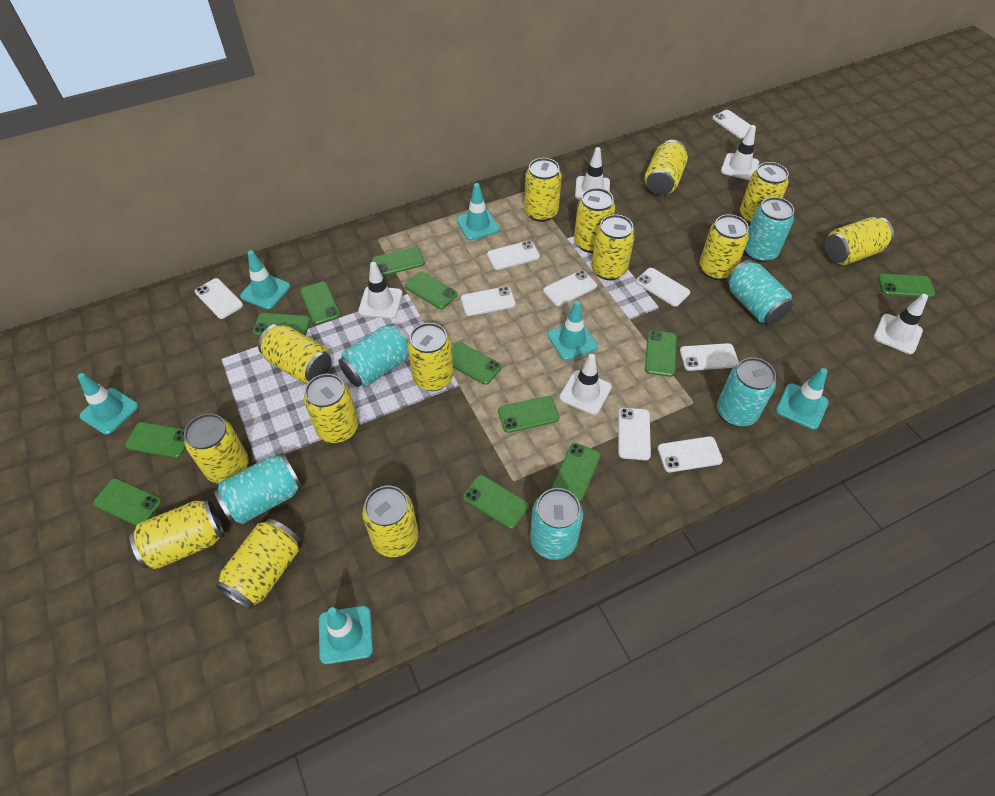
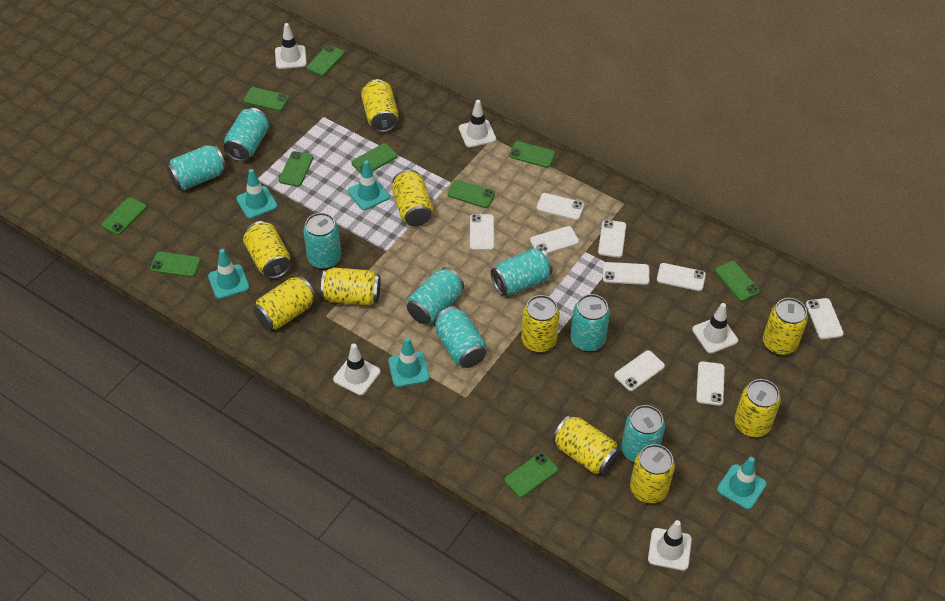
green phone: [93,478,162,525] [125,422,186,458] [253,313,310,336] [300,282,340,325] [372,247,425,276] [405,271,458,309] [452,342,502,385] [463,475,529,529] [498,396,560,433] [552,443,601,502] [645,330,677,377] [878,274,935,298] = 12 -> [101,197,147,235] [150,252,201,277] [244,87,289,111] [279,151,313,187] [306,45,345,76] [352,143,397,173] [448,180,495,208] [504,452,558,498] [509,141,555,168] [715,261,760,301] = 10
turquoise can: [214,454,302,524] [339,324,409,387] [530,488,583,560] [717,357,776,427] [726,260,793,325] [744,197,794,262] = 6 -> [167,145,226,190] [223,108,269,162] [303,213,341,269] [407,267,464,324] [434,306,487,368] [491,248,553,296] [570,294,610,352] [621,405,665,463] = 8
turquoise traffic cone: [78,373,138,435] [240,250,290,310] [319,606,373,664] [457,183,499,240] [547,301,598,361] [776,368,829,430] = 6 -> [208,249,249,299] [236,169,278,219] [348,160,390,210] [388,337,430,387] [717,457,766,509] = 5
yellow can: [129,499,224,570] [184,413,249,484] [216,519,300,609] [258,324,331,384] [304,374,358,443] [362,486,419,557] [407,323,454,391] [524,158,562,222] [574,188,615,253] [591,214,635,280] [644,140,688,195] [699,214,749,280] [740,162,789,224] [824,217,894,265] = 14 -> [243,221,291,279] [253,276,316,330] [321,267,381,306] [361,79,398,132] [392,169,433,226] [521,295,560,353] [552,415,620,475] [630,444,675,504] [734,379,781,437] [763,298,808,355] = 10

